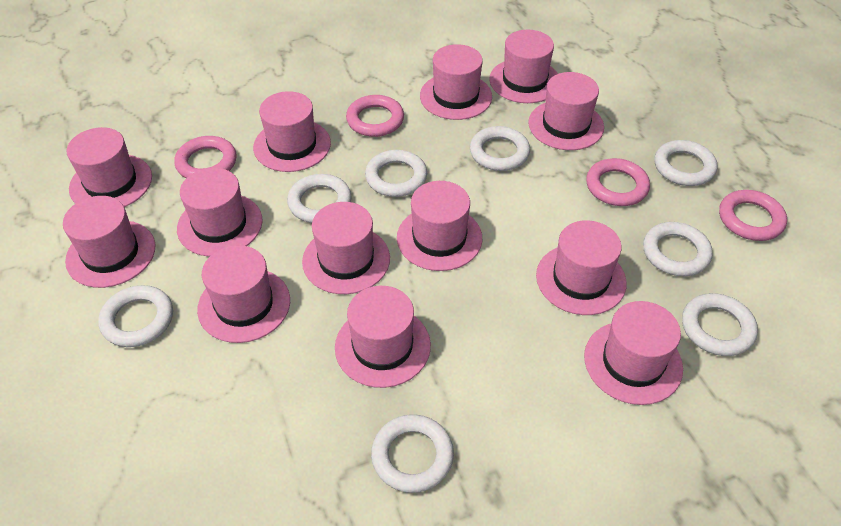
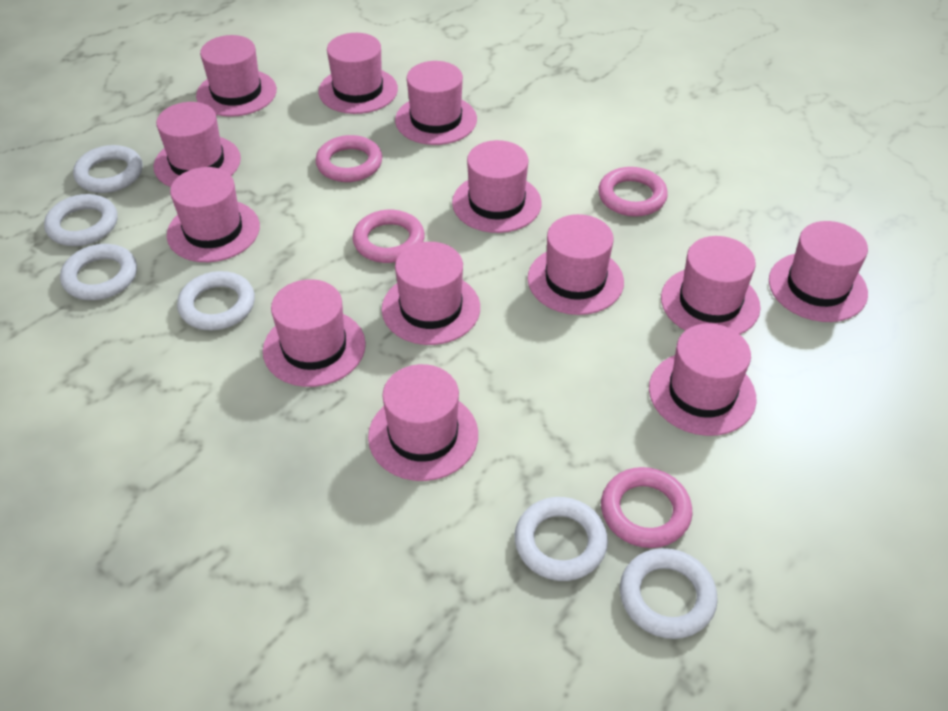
white ring: [98,285,173,347] [287,174,352,223] [365,150,427,197] [371,414,454,493] [470,126,530,171] [643,222,713,276] [655,140,717,186] [682,293,758,356] = 8 -> [44,194,117,246] [60,244,137,300] [73,145,143,193] [177,271,255,330] [515,497,608,581] [620,548,718,639] = 6

